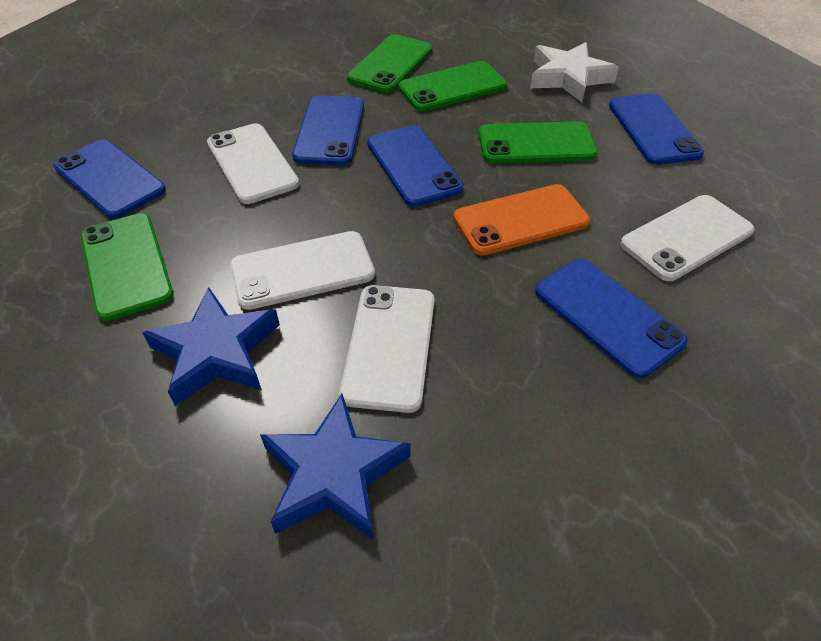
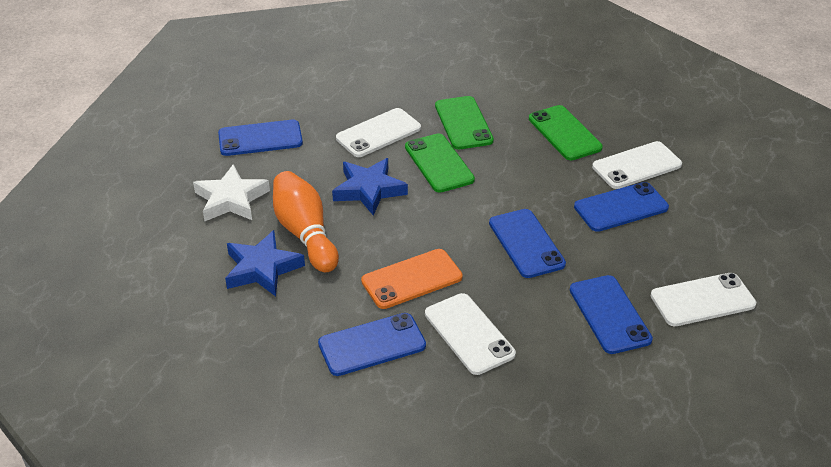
green phone: [81,213,173,321] [347,34,432,93] [398,61,507,112] [479,121,598,163] = 4 -> [405,133,475,193] [435,96,494,149] [529,105,603,160] = 3
orange bowling pin: none = 0 -> [273,171,339,272] = 1

